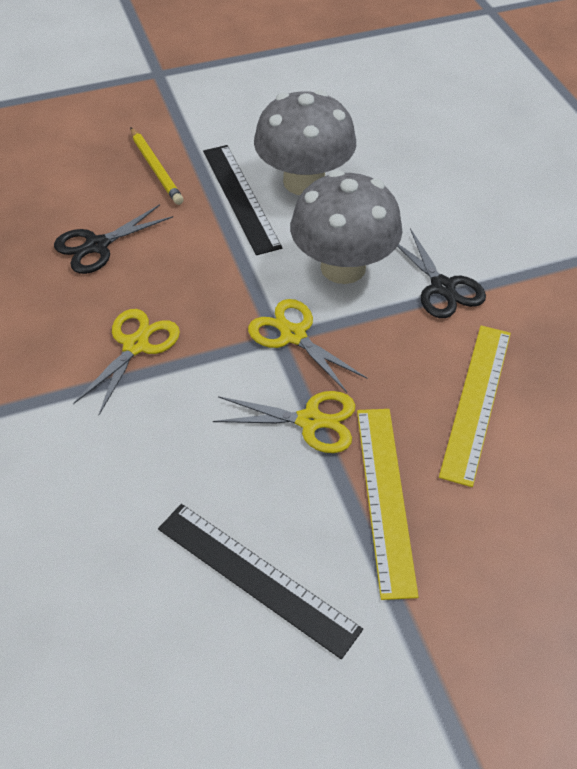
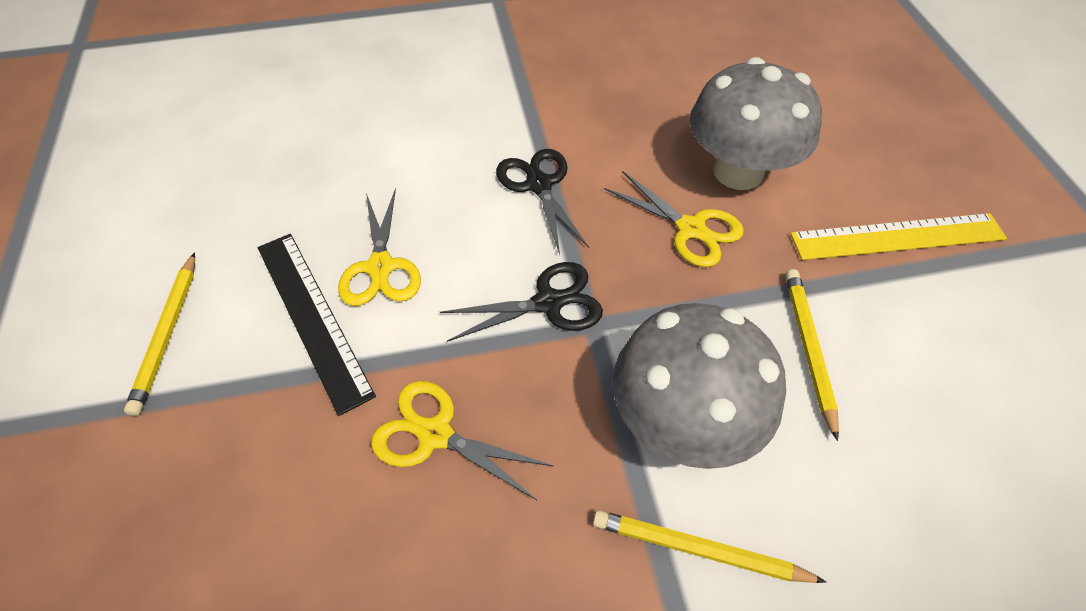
black ruler: [158,504,363,659] [203,145,282,255] = 2 -> [258,234,376,416] = 1
yellow pencil: [130,127,184,205] = 1 -> [124,252,195,416] [593,510,826,583] [785,269,839,441] = 3
yellow ruler: [357,409,419,600] [439,326,511,487] = 2 -> [790,213,1007,260] = 1

